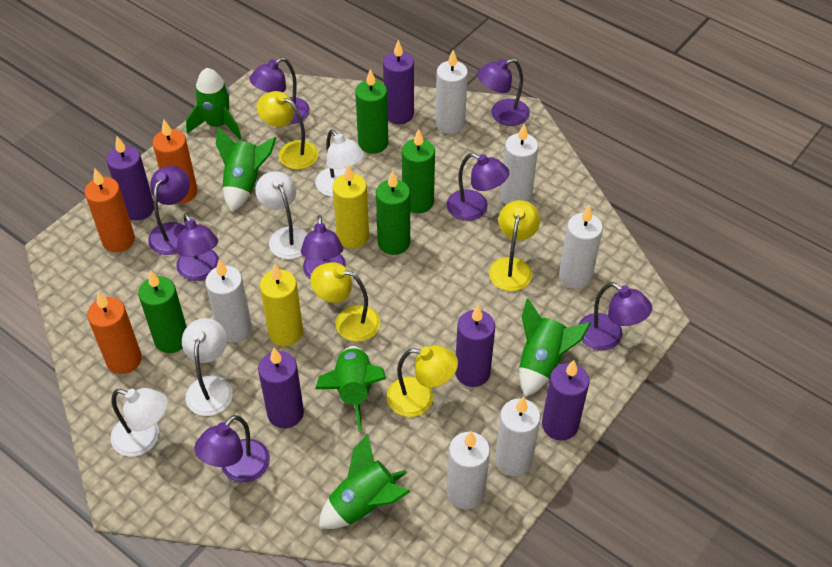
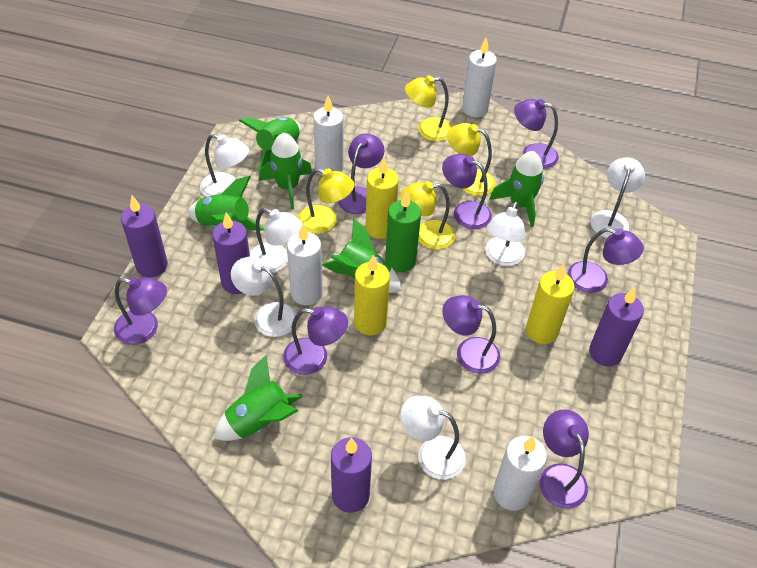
green candle: [138,270,187,353] [355,69,388,153] [376,171,410,255] [402,129,435,213] = 4 -> [385,191,421,272] = 1
green rocket: [186,68,241,139] [216,127,276,212] [315,346,386,432] [319,434,411,529] [519,298,591,397] = 5 -> [187,176,265,231] [214,355,303,441] [239,117,301,171] [259,133,312,209] [322,219,402,293] [489,151,544,227] = 6
orange candle: [85,169,135,253] [87,292,142,374] [153,120,198,204] = 3 -> none = 0
purple candle: [106,136,154,220] [258,348,304,428] [383,40,414,124] [455,305,495,387] [542,360,589,440] = 5 -> [121,196,168,278] [212,213,250,294] [331,437,372,513] [589,287,644,366] = 4
white candle: [205,260,252,342] [435,50,468,134] [447,431,490,509] [495,396,541,476] [500,124,539,205] [559,205,603,289] = 6 -> [287,224,323,305] [313,96,344,176] [462,38,497,117] [493,436,547,511] = 4
white lamp: [110,388,168,457] [182,318,233,416] [255,171,308,259] [315,130,365,197] = 4 -> [200,134,249,197] [231,256,296,337] [250,208,303,273] [401,396,466,479] [485,201,525,266] [590,157,645,238] = 6
yellow candle: [260,264,303,346] [332,165,369,249] = 2 -> [354,255,390,335] [365,158,399,239] [526,264,575,344] = 3

